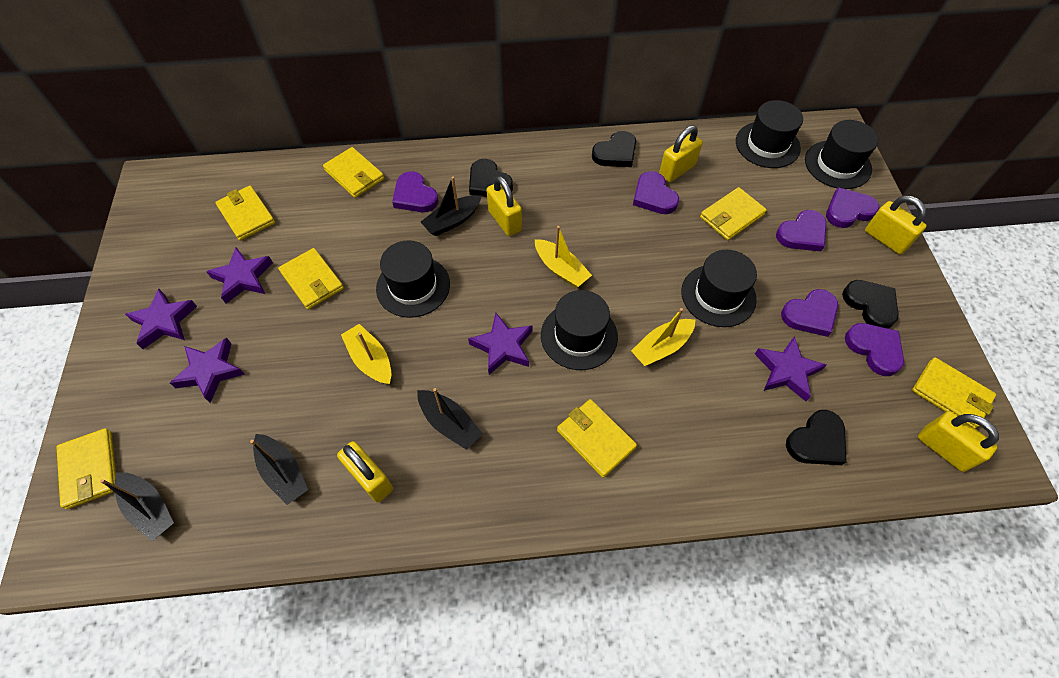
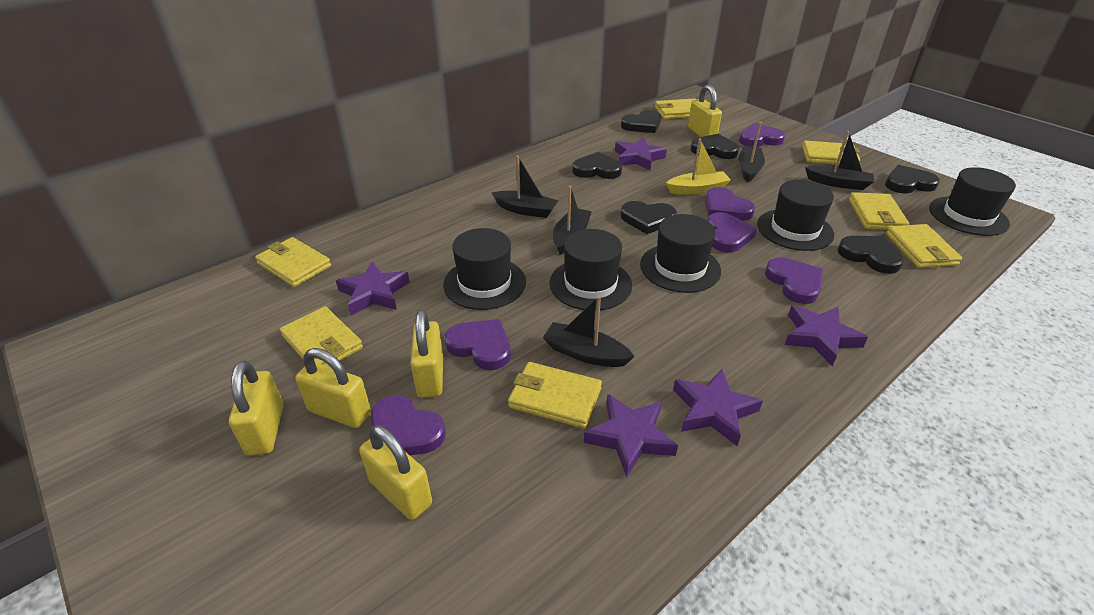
black boat: [100,472,174,541] [250,434,308,505] [418,388,483,450] [421,176,482,236] = 4 -> [492,156,558,218] [543,296,635,367] [553,186,592,255] [738,122,765,182] [805,131,874,190] = 5
black heart: [469,159,513,197] [592,131,636,167] [786,410,847,465] [842,280,899,329] = 4 -> [572,152,622,179] [620,201,677,234] [621,110,661,133] [691,134,739,159] [838,236,904,274] [885,165,940,193] = 6
yellow boat: [341,324,391,385] [535,226,592,288] [631,308,695,366] = 3 -> [666,138,731,195] = 1

